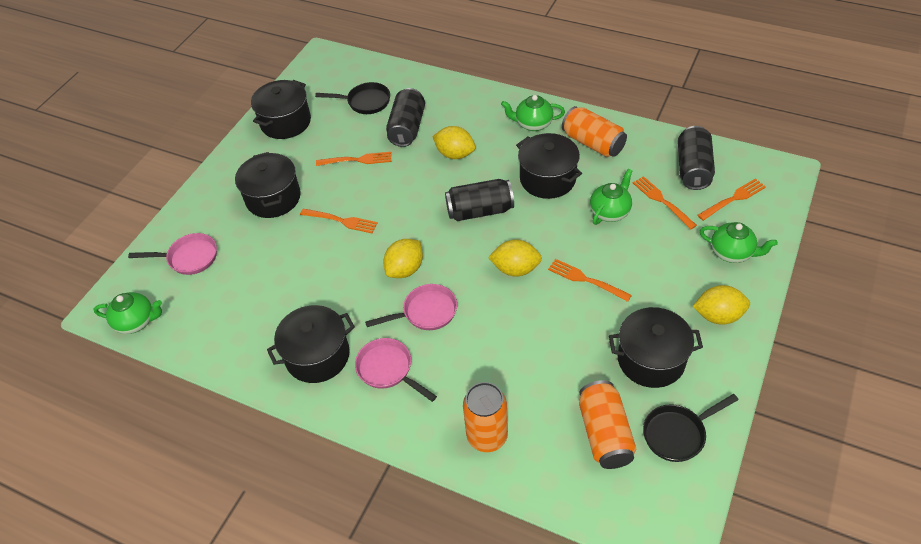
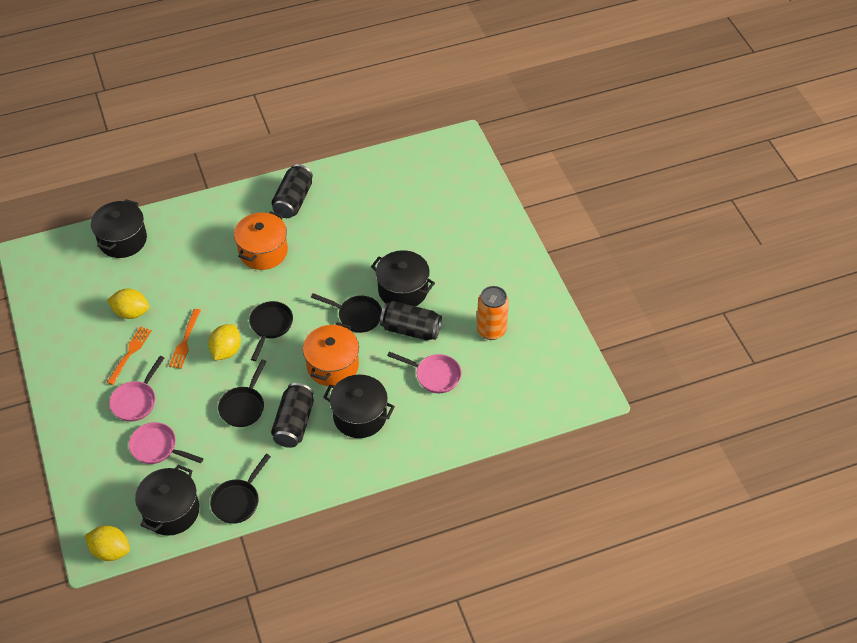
black pan: [315,82,390,114] [643,394,738,462] = 2 -> [210,454,271,524] [218,359,267,427] [249,301,293,361] [311,293,382,333] = 4
black pot: [235,152,301,218] [251,80,311,139] [267,305,355,383] [516,133,582,199] [609,307,703,388] = 5 -> [91,199,147,258] [135,465,199,536] [323,375,395,438] [371,250,435,306] = 4
green teapot: [93,292,162,334] [501,95,565,131] [590,169,633,225] [700,222,778,263] = 4 -> none = 0
orange can: [463,382,508,452] [562,106,627,157] [579,380,636,469] = 3 -> [477,286,509,340] = 1
orange fork: [300,209,378,233] [316,152,391,166] [548,259,632,302] [633,176,697,229] [697,178,766,221] = 5 -> [107,326,152,385] [169,309,201,369] = 2
orange pot: none = 0 -> [234,211,288,270] [303,322,359,386] = 2
yellow lemon: [383,239,423,278] [432,126,475,159] [488,239,542,277] [692,285,750,325] = 4 -> [85,526,130,561] [107,289,149,319] [208,324,241,360] = 3

